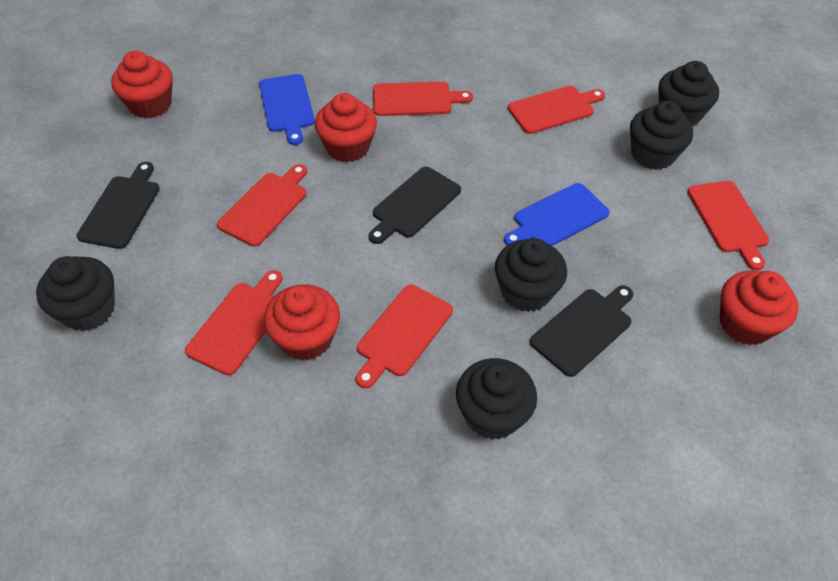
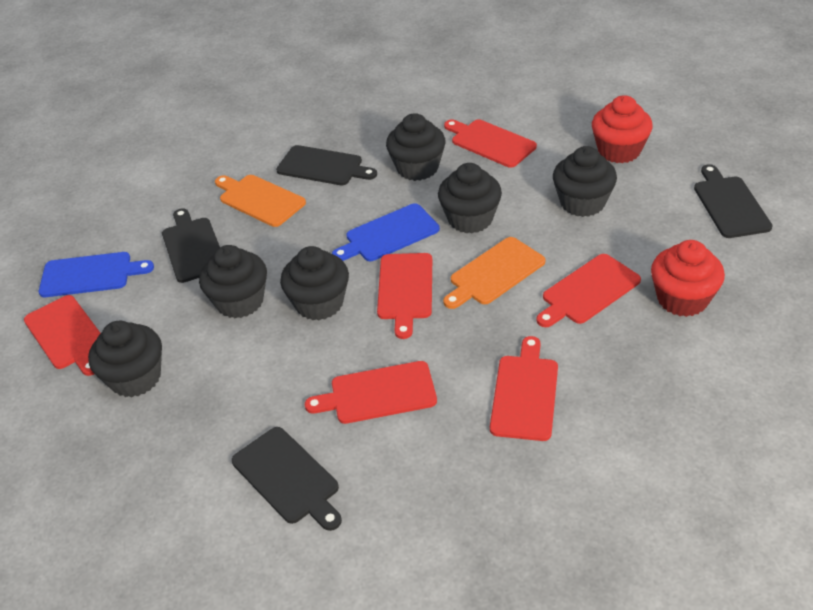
black cupcake: [36,256,115,331] [456,358,537,440] [495,238,567,312] [630,101,693,170] [658,61,719,127] = 5 -> [88,321,162,397] [199,245,267,318] [280,246,349,320] [386,113,445,181] [438,163,502,233] [553,146,617,217] = 6
black cutting board: [77,162,160,249] [369,167,461,244] [530,285,633,377] = 3 -> [162,208,220,283] [232,427,342,531] [276,145,377,185] [694,164,773,238] = 4
orange cutting board: none = 0 -> [215,175,306,227] [443,237,546,309] = 2
red cupcake: [111,51,173,118] [264,284,340,361] [315,93,377,162] [720,271,798,345] = 4 -> [592,95,653,163] [651,240,725,317] = 2

